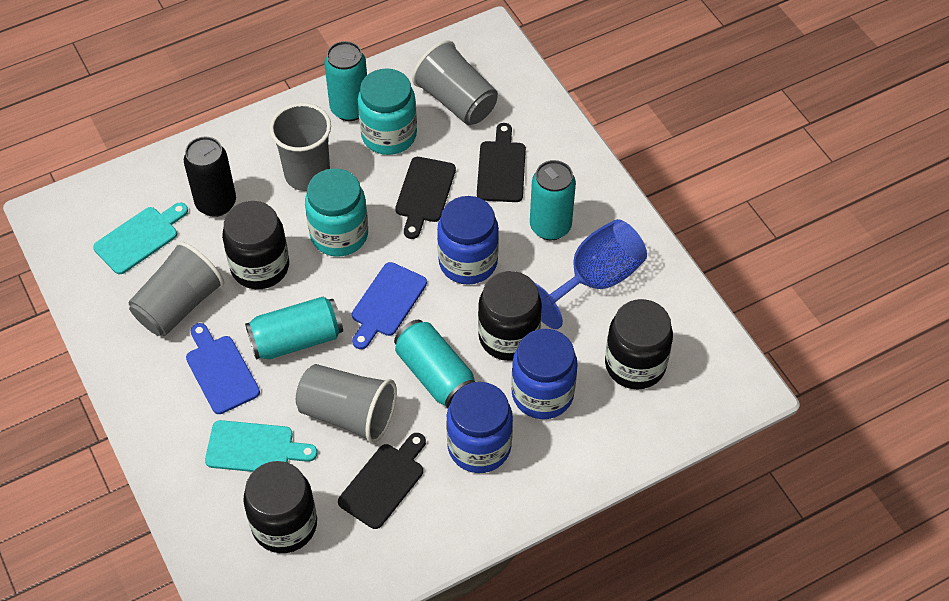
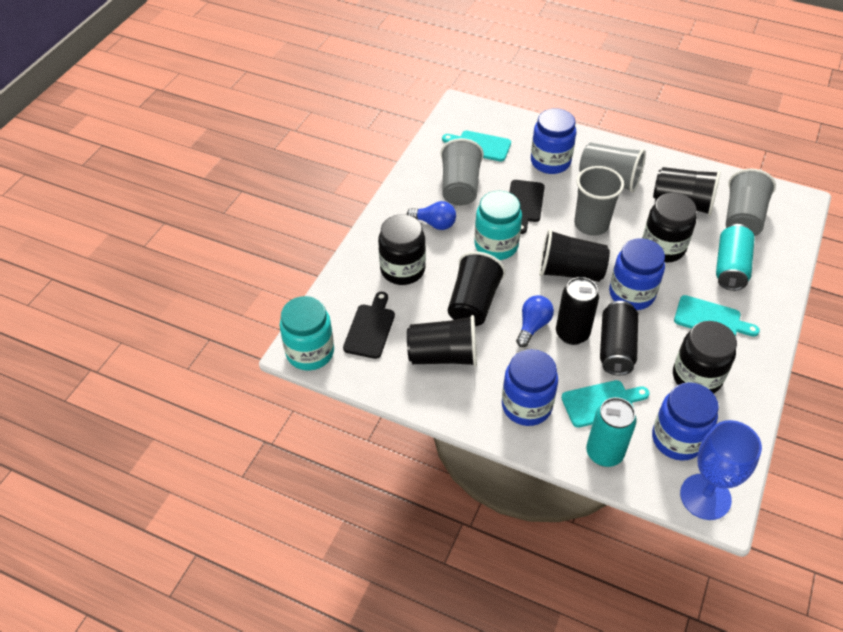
black can: [184,137,236,217] = 1 -> [556,277,599,345] [600,301,638,375] = 2
black cup: none = 0 -> [407,315,477,367] [448,251,506,326] [539,229,610,282] [653,167,721,216] = 4
black cutting board: [338,433,426,529] [395,157,456,239] [477,123,526,202] = 3 -> [343,292,395,359] [509,180,545,234] = 2
black jar: [222,201,289,289] [243,461,317,553] [478,271,542,361] [605,299,673,390] = 4 -> [378,214,426,285] [643,193,697,262] [673,321,737,394] = 3
blue cutting board: [186,323,260,414] [352,262,427,349] = 2 -> none = 0
blue jar: [437,196,499,285] [446,382,513,473] [511,329,578,419] = 3 -> [502,349,558,426] [531,108,576,174] [609,238,665,310] [652,382,719,461] = 4
blue light bulb: none = 0 -> [407,201,456,230] [516,295,554,347] = 2
turquoise can: [245,297,343,360] [324,41,367,121] [394,320,475,408] [530,160,576,240] = 4 -> [586,397,637,467] [716,224,755,291] = 2
turquoise cutting board: [93,202,188,275] [205,420,317,472] = 2 -> [442,131,511,161] [561,380,650,428] [674,295,760,337] = 3

